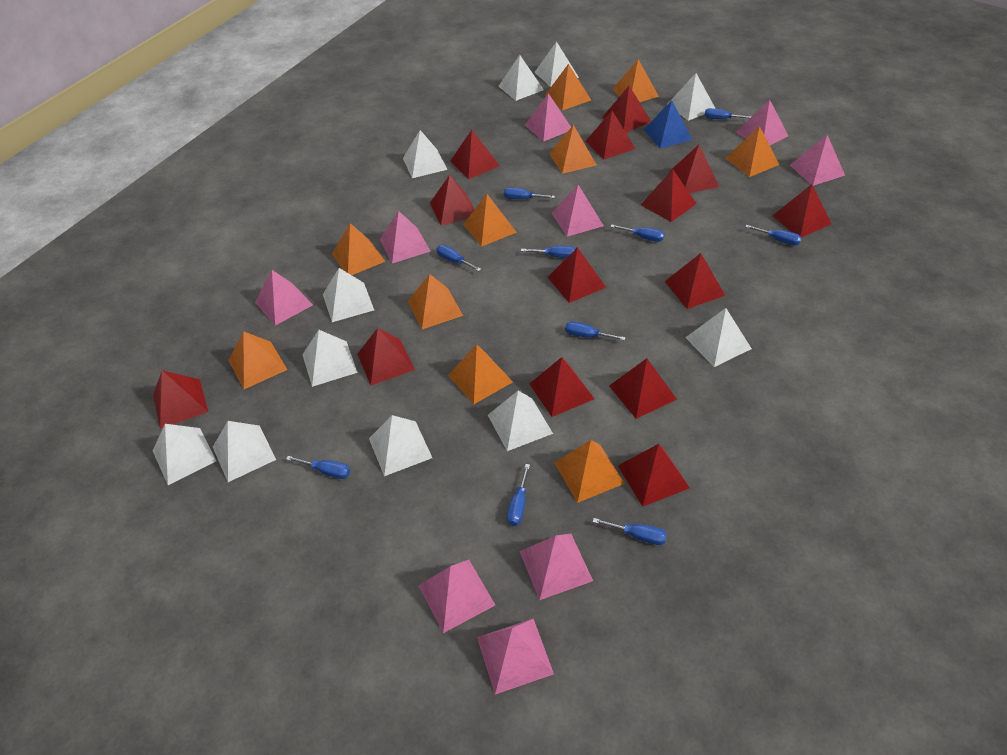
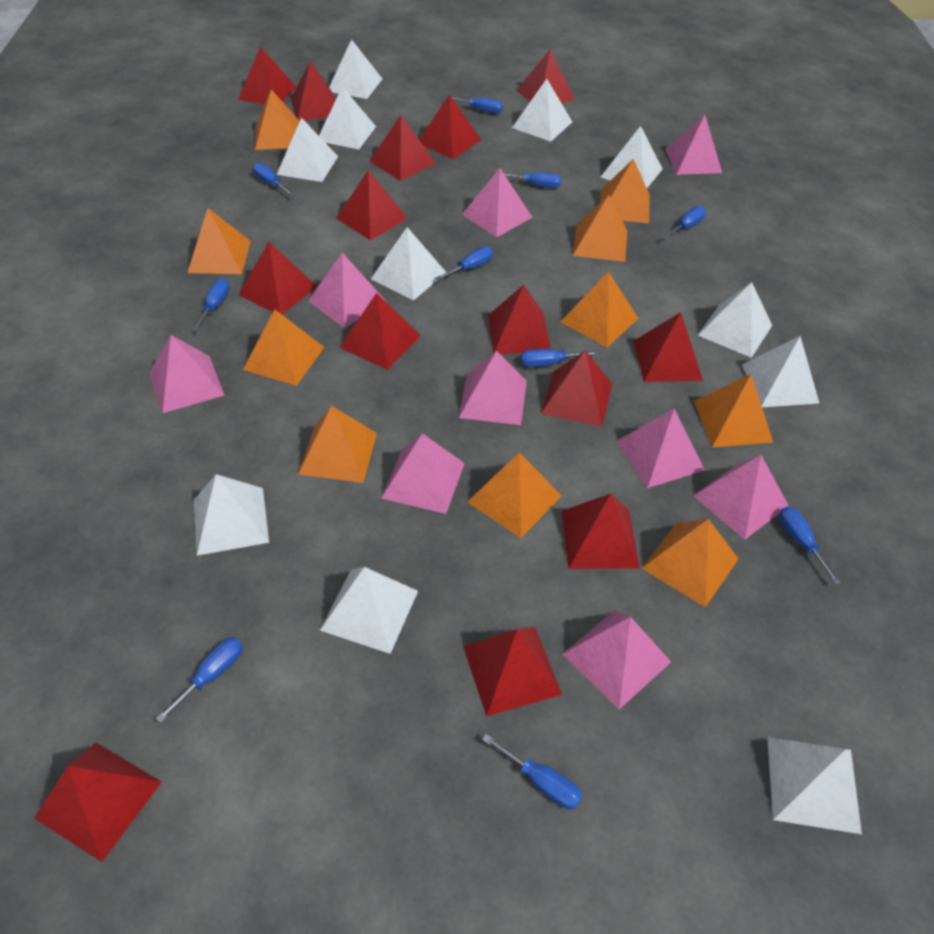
blue pyramid: [644,100,692,149] = 1 -> none = 0

